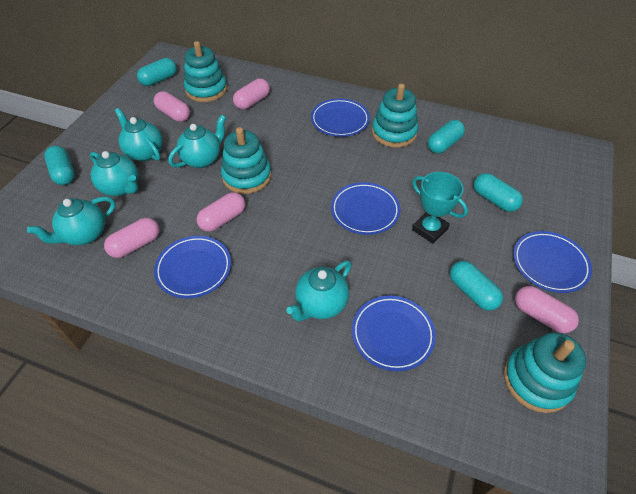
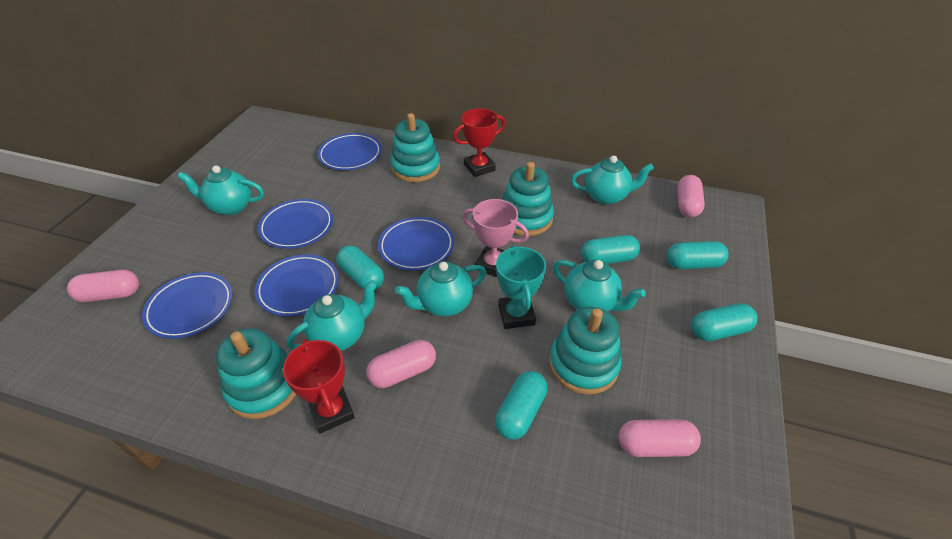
pink capsule: [104,218,160,258] [154,91,190,122] [196,192,245,232] [233,78,270,110] [515,286,579,333] = 5 -> [67,270,139,302] [366,340,436,388] [618,419,701,457] [677,175,705,217] = 4
pink trophy: none = 0 -> [462,199,529,277] = 1
red trophy: none = 0 -> [283,339,355,434] [453,108,506,177] = 2

